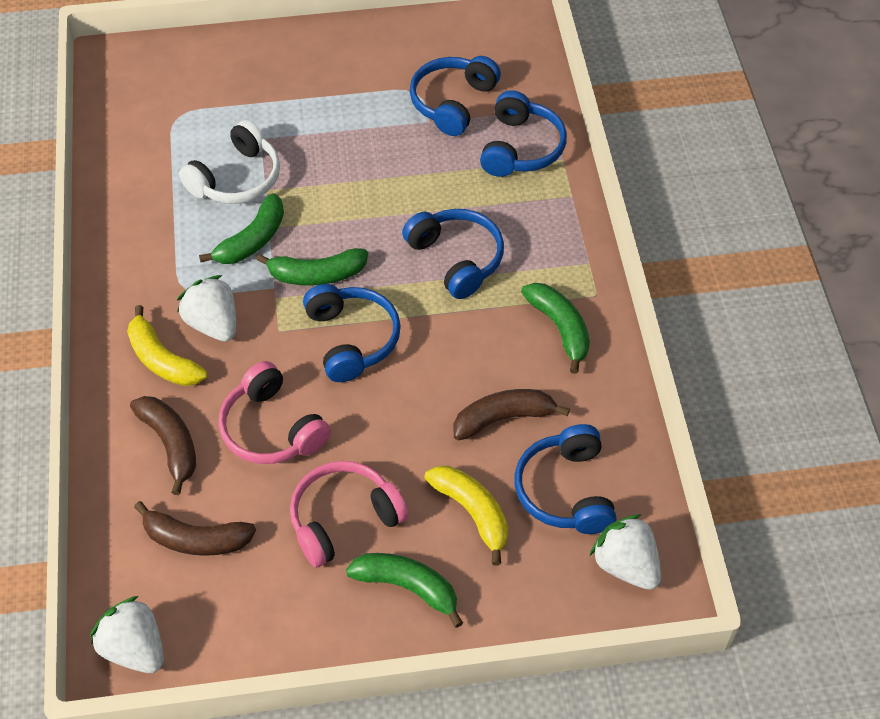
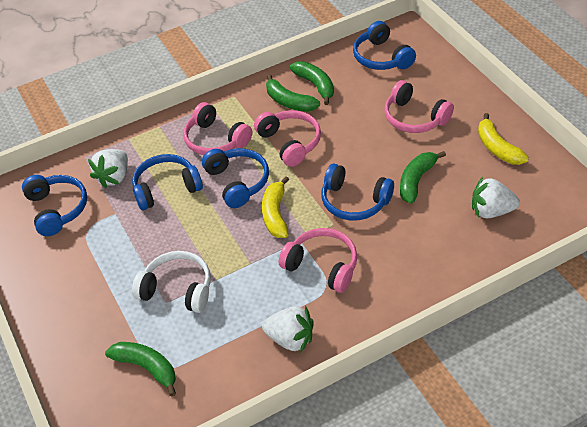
brown banana: [130,396,196,495] [134,501,256,556] [453,389,570,440] = 3 -> none = 0
pink headphones: [218,361,331,464] [290,461,409,568] = 2 -> [183,102,252,155] [254,110,321,167] [279,228,357,293] [384,80,454,133] = 4

